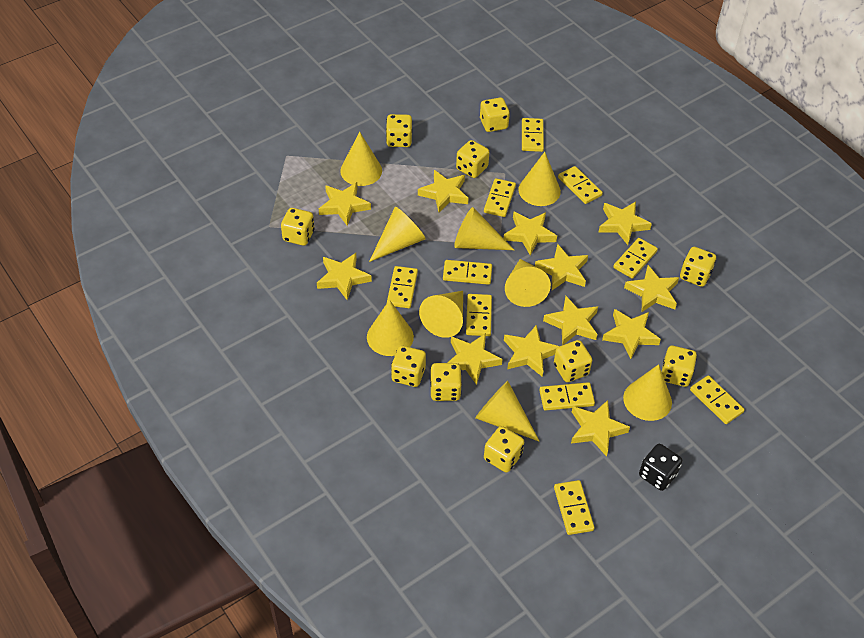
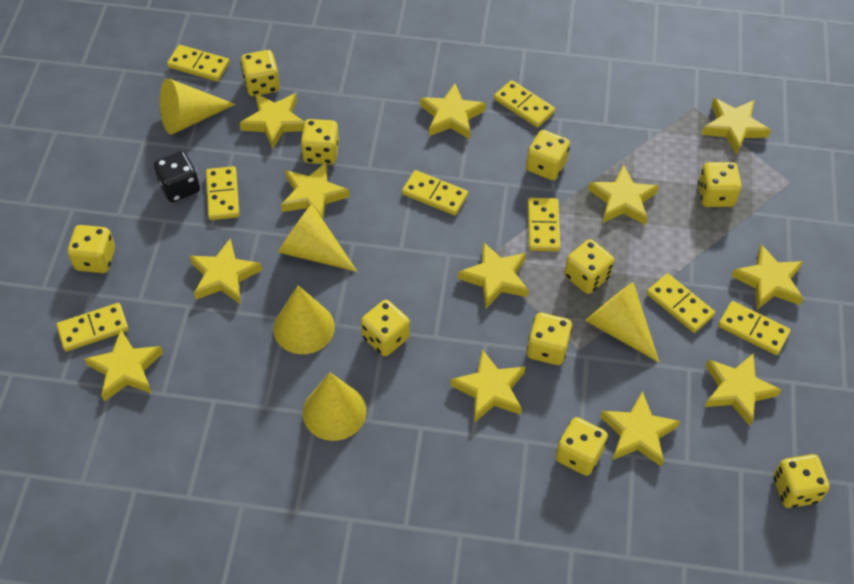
yellow cone: [340,132,382,186] [367,300,414,356] [369,207,426,262] [419,291,463,338] [454,207,514,250] [475,381,540,442] [505,259,551,307] [518,152,561,206] [623,364,672,421] = 9 -> [160,78,236,135] [273,286,335,354] [278,204,358,272] [303,373,366,441] [585,282,660,363] = 5
yellow domino: [387,266,418,308] [443,260,492,285] [466,294,492,336] [484,178,516,217] [522,118,544,152] [539,382,595,411] [554,480,594,535] [558,166,603,204] [613,238,658,279] [690,375,745,424] = 10 -> [56,303,129,352] [167,45,230,81] [206,166,240,220] [402,170,468,215] [494,80,555,127] [528,198,560,251] [647,273,715,333] [718,301,791,355] = 8

